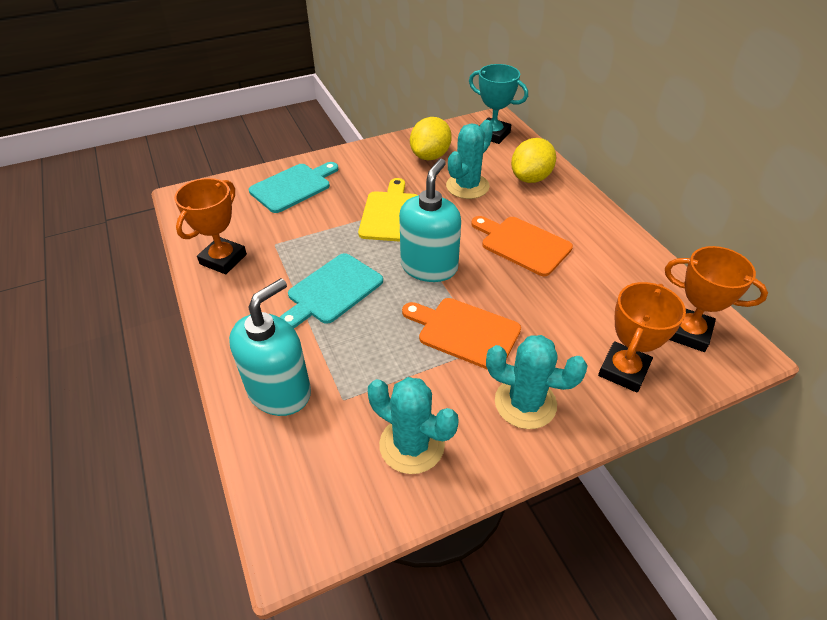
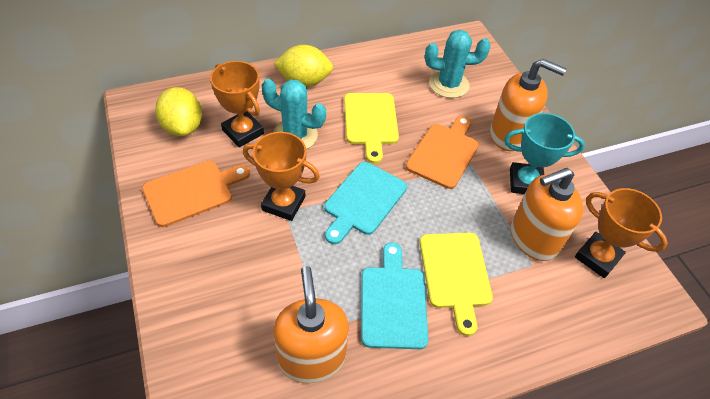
orange soap dispenser: none = 0 -> [273,266,349,383] [490,59,566,151] [511,168,583,261] = 3
turquoise cactus: [368,377,459,474] [446,120,493,199] [486,335,588,429] = 3 -> [261,79,326,149] [425,30,491,98] = 2
turquoise soap dispenser: [229,278,311,416] [399,159,461,282] = 2 -> none = 0
yellow cutting board: [358,178,418,242] = 1 -> [344,93,399,164] [420,232,493,336] = 2

